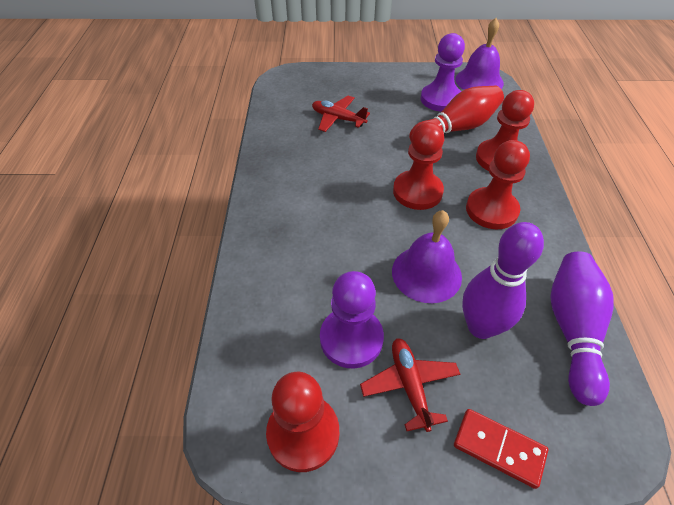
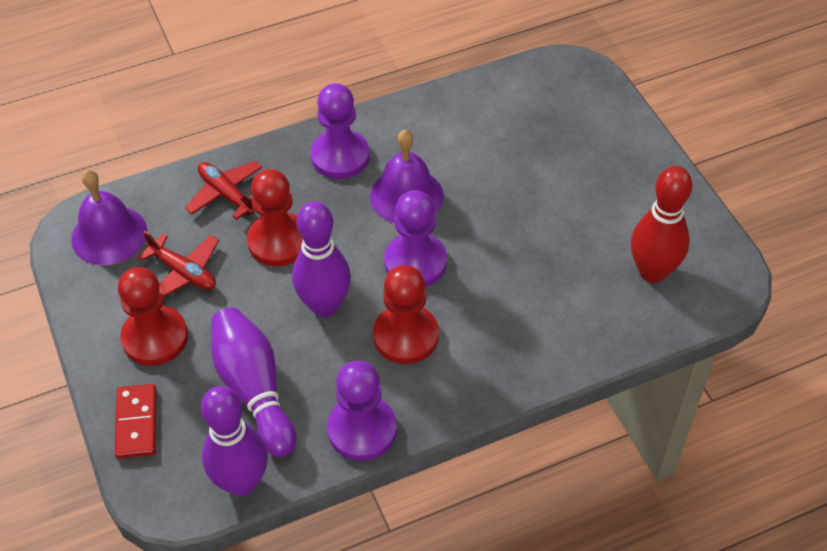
purple bowling pin: [462,222,544,339] [550,251,614,406] = 2 -> [201,386,268,496] [211,307,296,457] [292,201,351,317] = 3
purple pawn: [320,271,384,368] [421,33,465,112] = 2 -> [310,83,370,179] [327,361,397,461] [384,190,447,287] = 3
red pawn: [266,372,339,472] [393,122,444,210] [466,140,530,229] [476,90,534,171] = 4 -> [118,267,188,366] [247,169,303,266] [373,265,439,364] = 3

